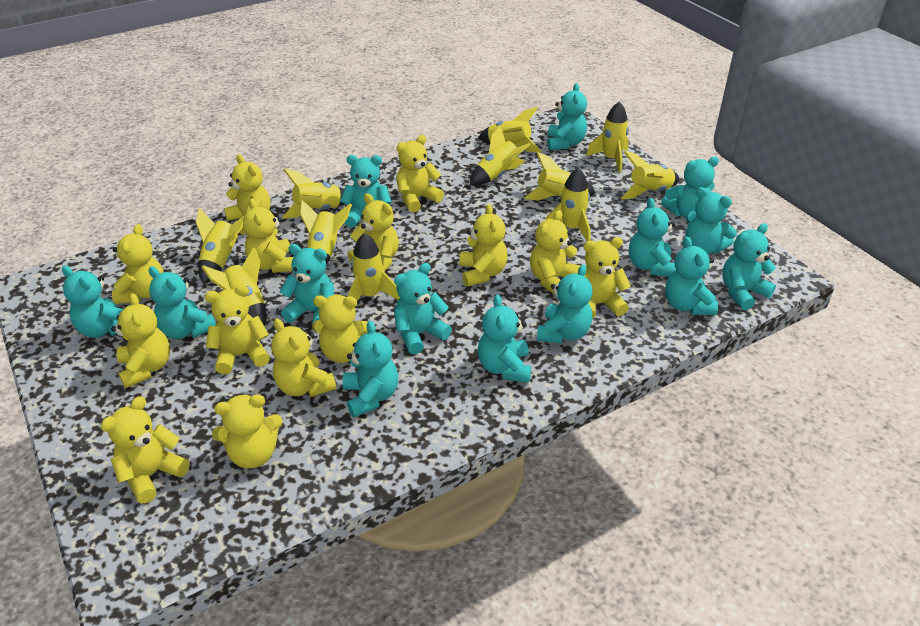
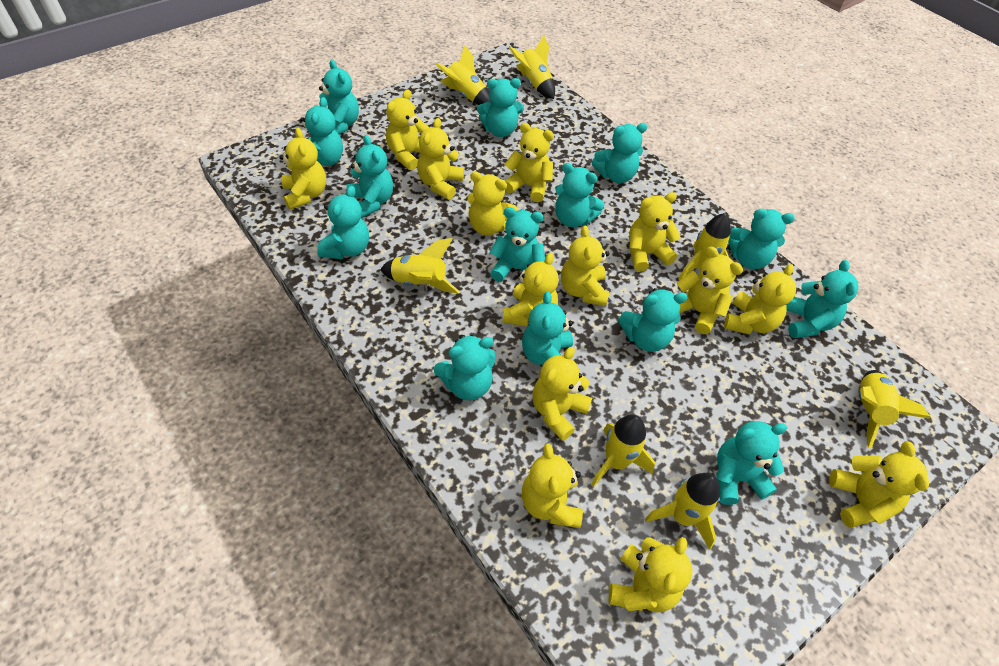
yellow rocket: [196,208,245,284] [202,247,267,326] [282,169,345,218] [300,200,352,264] [347,233,400,301] [470,125,531,185] [478,107,541,152] [524,152,596,201] [546,168,591,241] [586,101,629,173] [621,151,679,199] = 11 -> [380,238,460,293] [436,45,492,105] [508,35,555,99] [591,415,655,487] [645,473,720,550] [678,213,731,281] [859,370,930,449] = 7

